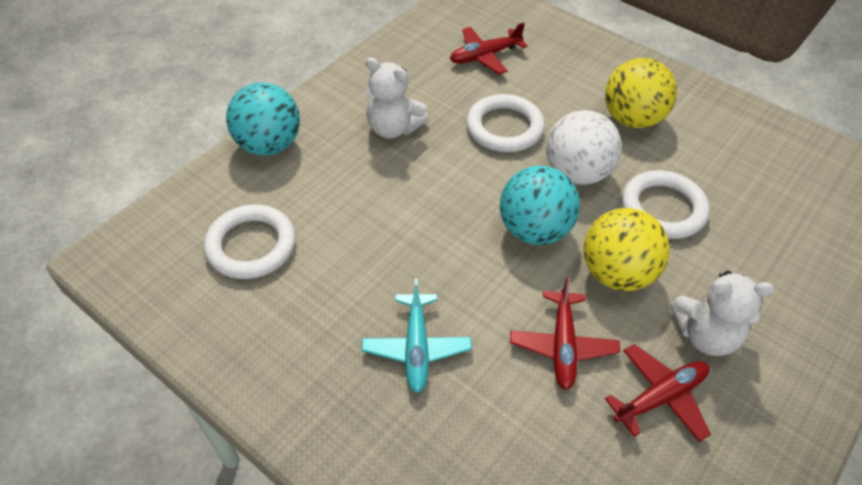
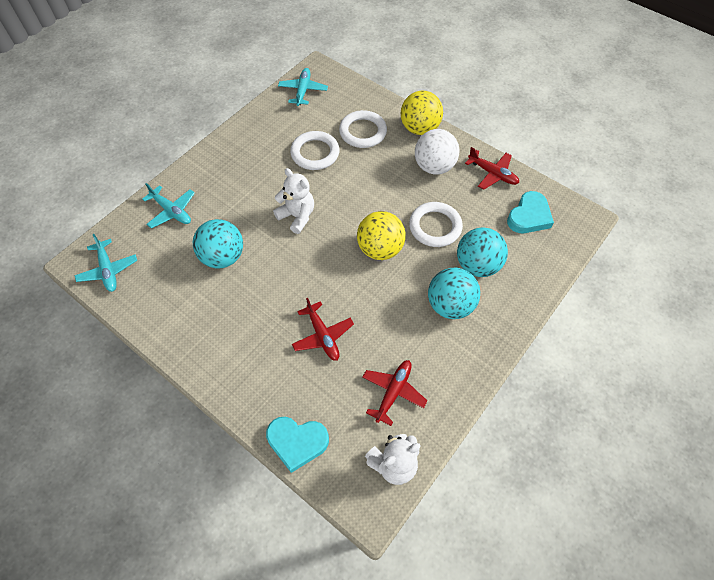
turquoise ball: [226,83,300,156] [500,166,580,245] = 2 -> [193,219,243,269] [428,268,480,319] [457,227,508,277] = 3
turquoise heart: none = 0 -> [266,417,329,473] [507,191,554,233] = 2
turquoise plane: [362,278,472,393] = 1 -> [74,234,137,292] [142,183,195,228] [278,68,328,106] = 3

